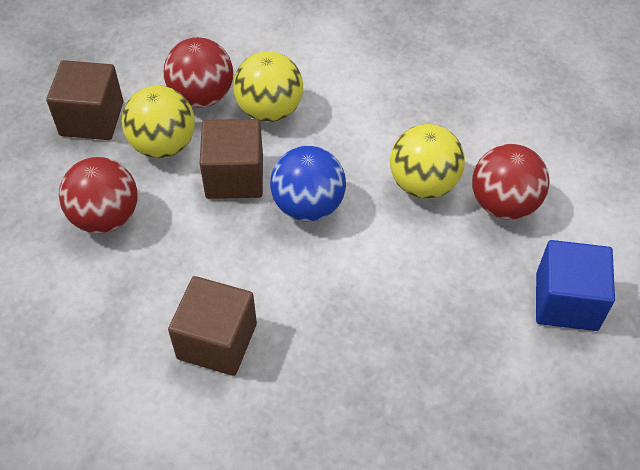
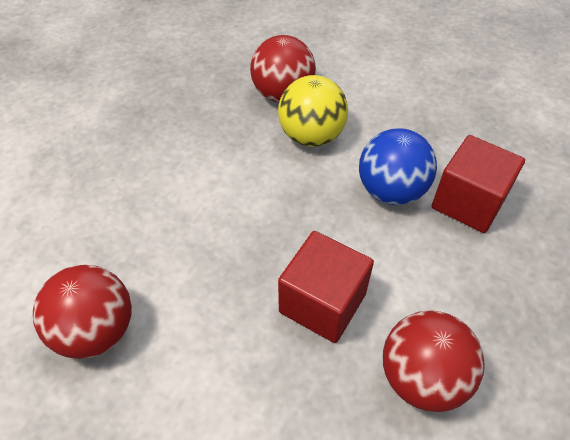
blue cube: [536,240,615,331] = 1 -> none = 0
brown cube: [46,60,124,140] [168,276,257,376] [200,119,263,199] = 3 -> none = 0
red cube: none = 0 -> [278,231,374,343] [432,135,525,233] = 2
yellow ball: [122,86,195,158] [233,51,303,122] [390,124,465,199] = 3 -> [278,75,348,147] = 1

